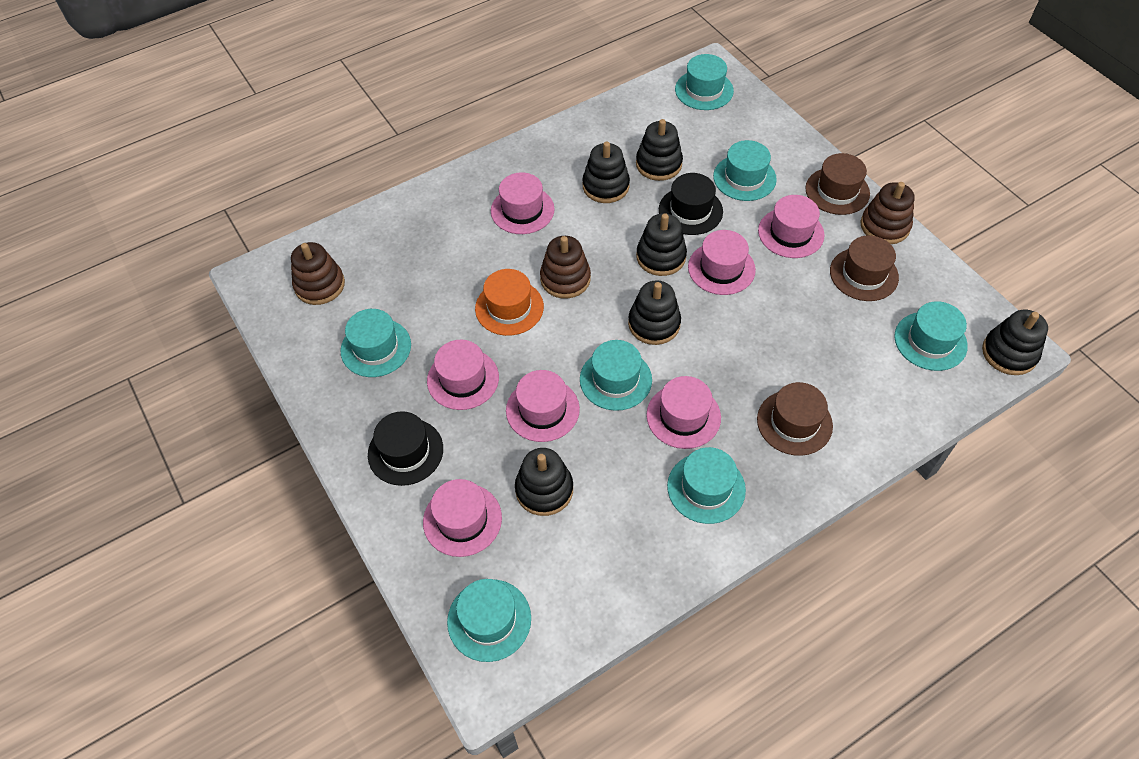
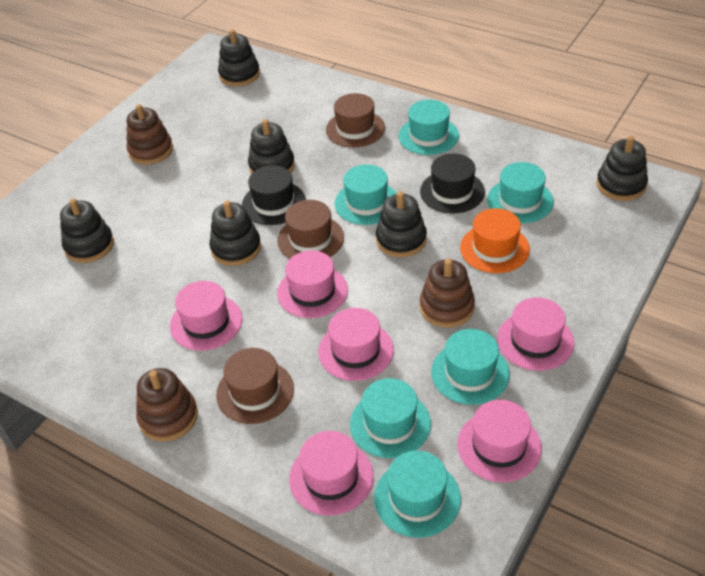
pink hat: [423,479,502,557] [427,340,499,410] [491,172,555,234] [506,370,580,442] [646,376,721,449] [688,230,756,295] [758,195,825,258] = 7 -> [170,281,242,351] [277,250,348,318] [289,431,374,515] [318,308,394,381] [457,400,542,482] [497,297,574,371] = 6
turquoise hat: [341,309,411,377] [447,579,531,662] [580,340,652,411] [667,447,746,524] [675,54,734,110] [713,140,777,201] [894,301,968,371] = 7 -> [334,164,397,225] [350,378,431,458] [374,450,461,538] [399,100,459,155] [431,329,510,405] [487,162,554,223] = 6

